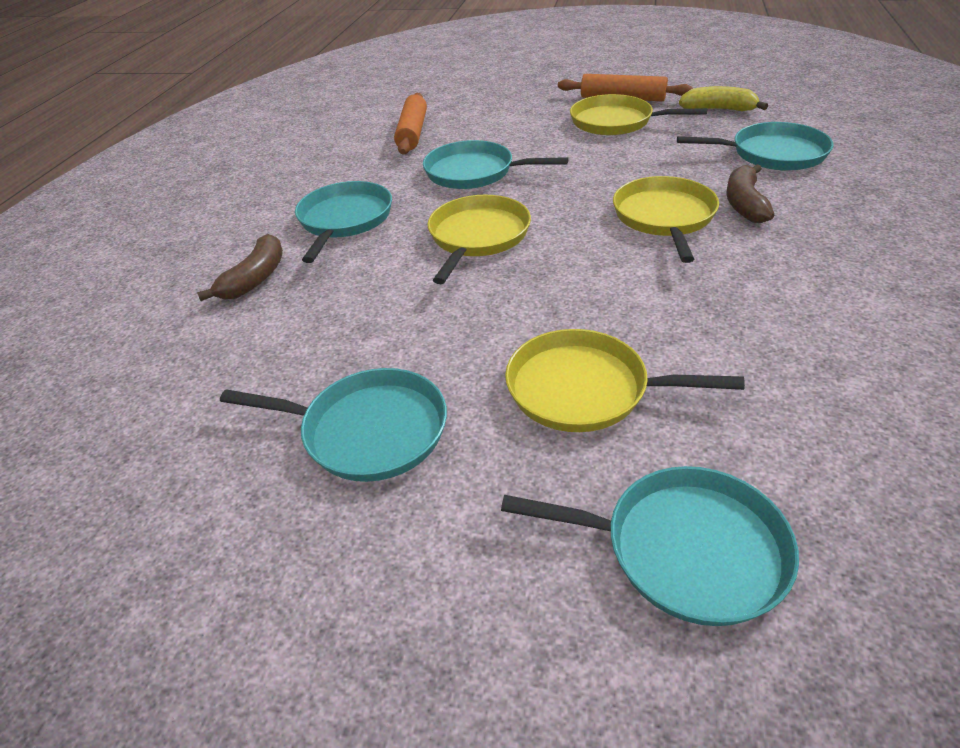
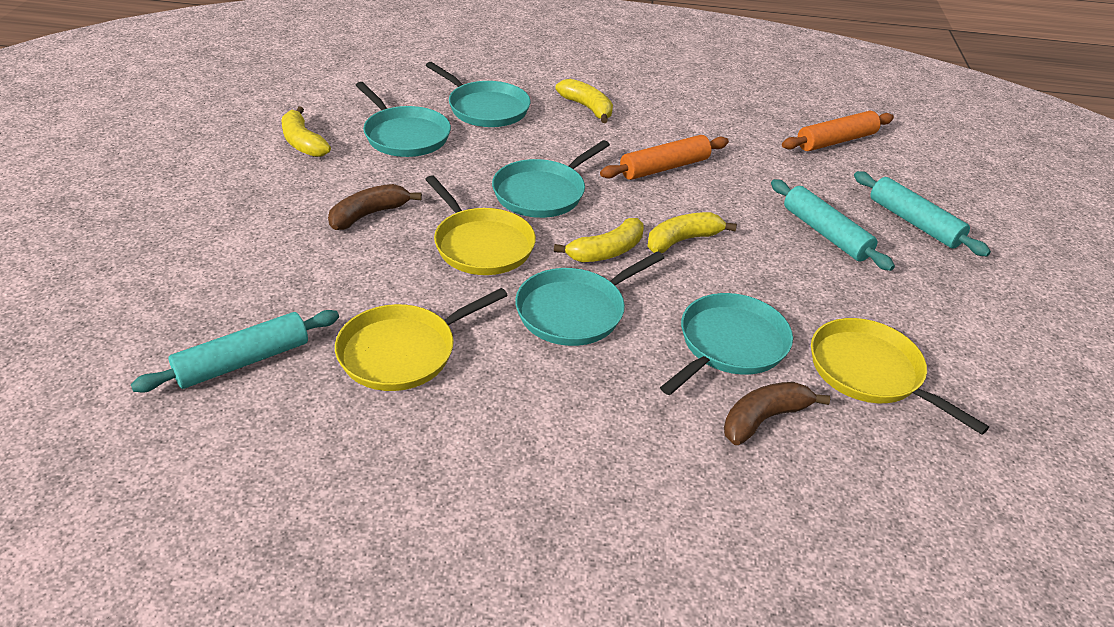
turquoise rolling pin: none = 0 -> [131,310,339,392] [771,179,895,271] [854,171,991,256] = 3
yellow banana: [679,86,768,111] = 1 -> [281,107,331,157] [554,218,644,262] [555,79,613,123] [647,212,737,253] = 4
yellow pan: [427,195,531,284] [505,329,745,432] [570,94,708,136] [613,176,719,263] = 4 -> [335,288,508,391] [425,175,536,275] [811,318,989,435] = 3

